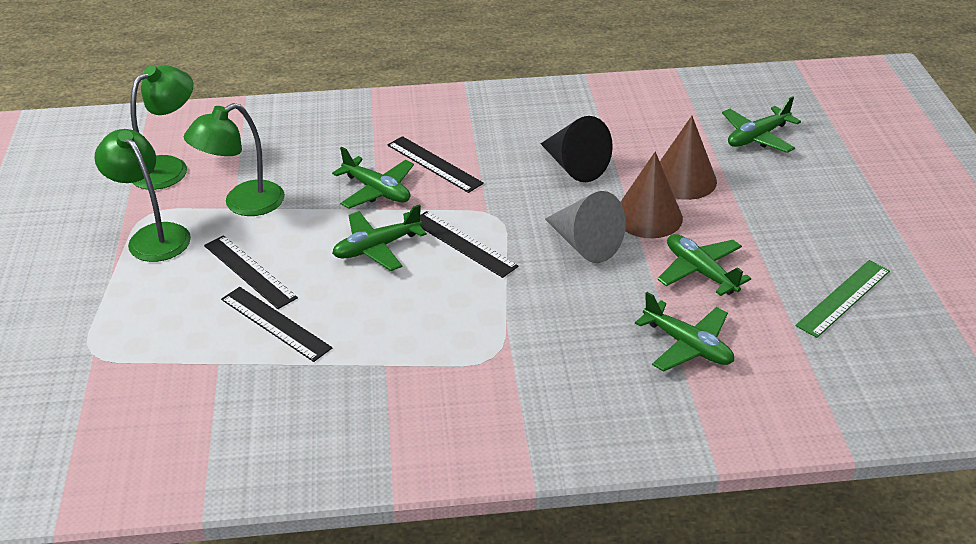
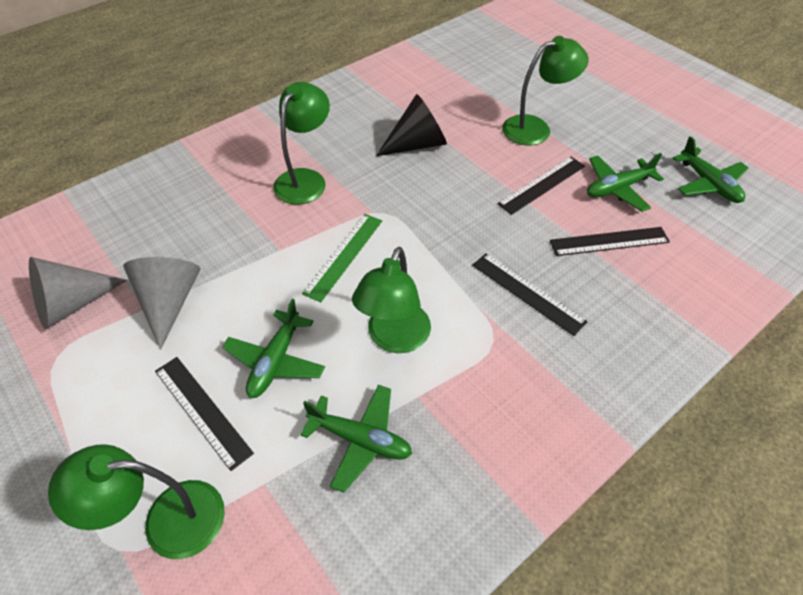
brown cone: [621,151,683,238] [660,116,717,200] = 2 -> none = 0
green lamp: [94,129,191,262] [131,65,193,190] [184,103,285,216] = 3 -> [48,444,225,559] [273,82,330,205] [352,247,431,353] [502,36,589,145] = 4
green plane: [332,147,414,209] [332,204,427,271] [635,292,734,372] [657,234,751,296] [722,96,801,153] = 5 -> [222,299,325,398] [300,384,412,493] [587,153,664,212] [673,136,748,203] = 4
grey cone: [545,191,626,263] = 1 -> [29,257,127,329] [123,257,201,350] = 2

